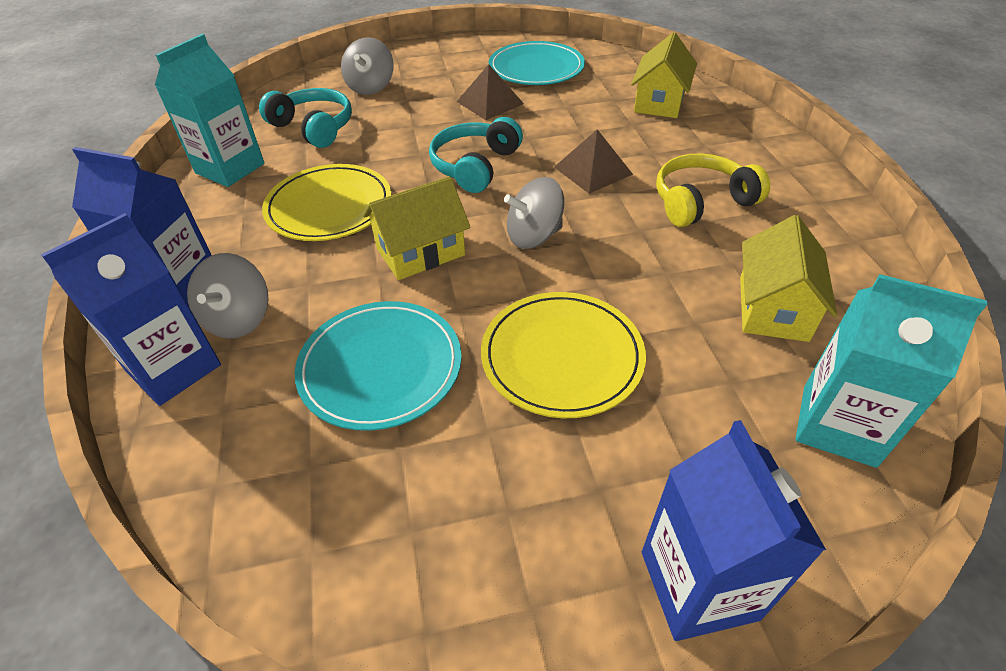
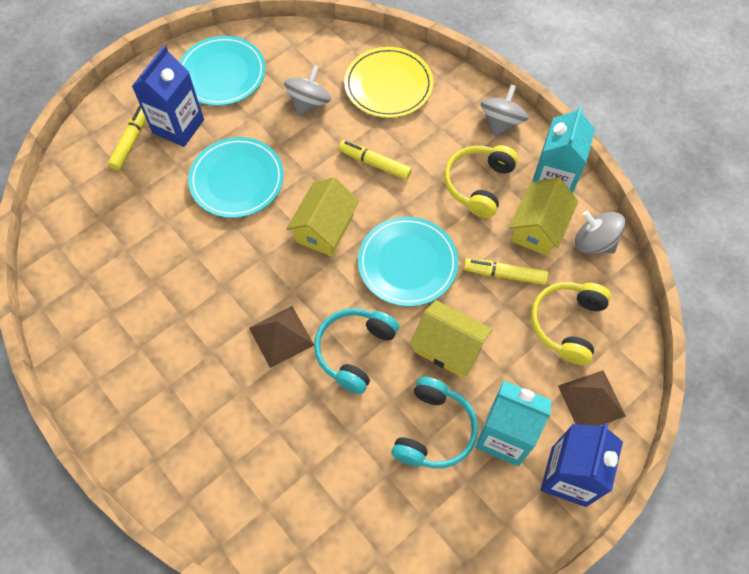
blue carton: [41,213,221,406] [72,147,212,306] [642,420,826,641] = 3 -> [131,45,204,147] [541,423,623,507] = 2
turquoise plate: [295,301,462,431] [489,41,585,85] = 2 -> [179,36,266,106] [188,137,284,218] [358,217,458,307] = 3
yellow headphones: [656,153,770,227] = 1 -> [444,145,518,218] [531,282,611,365] = 2
yellow marker: none = 0 -> [108,105,146,170] [339,140,412,180] [463,258,548,285] = 3
yellow plate: [262,164,391,241] [481,292,646,418] = 2 -> [344,47,433,118] = 1

